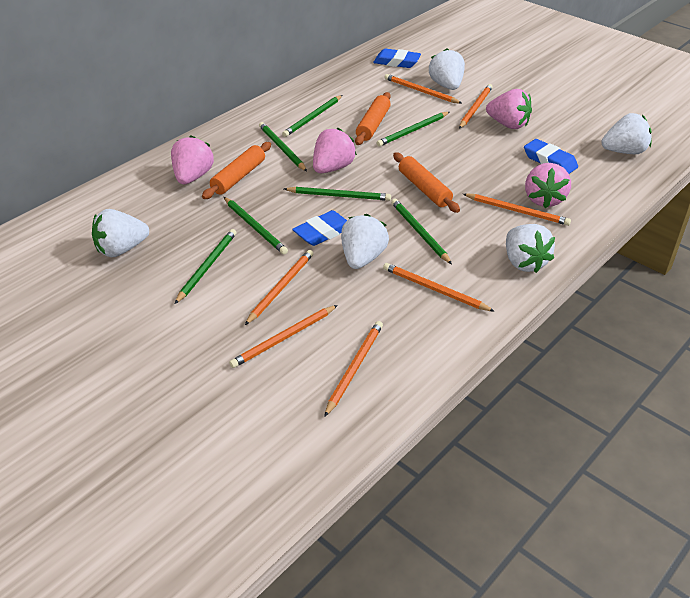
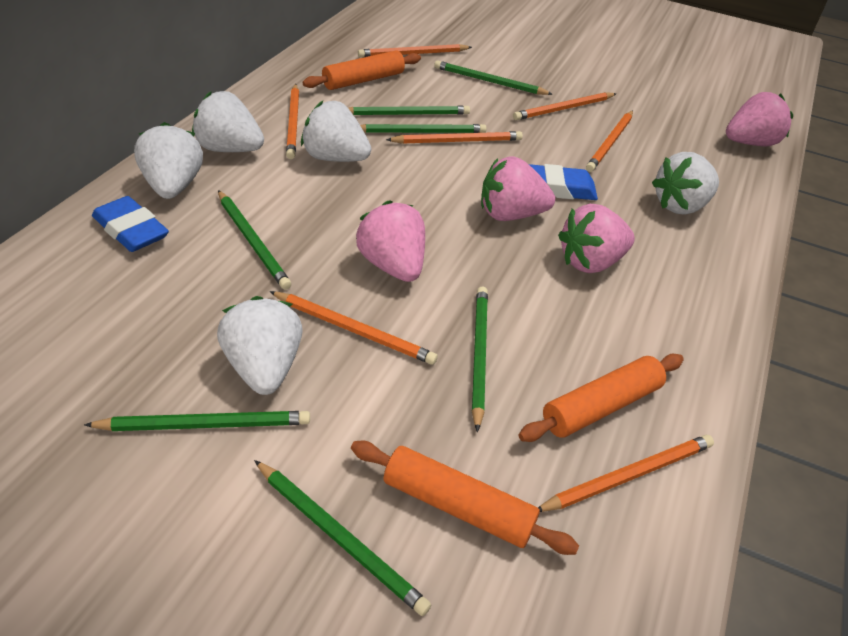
blue eraser: [292,210,347,246] [373,49,421,68] [524,139,578,174] = 3 -> [92,196,169,252] [529,164,598,200] = 2

